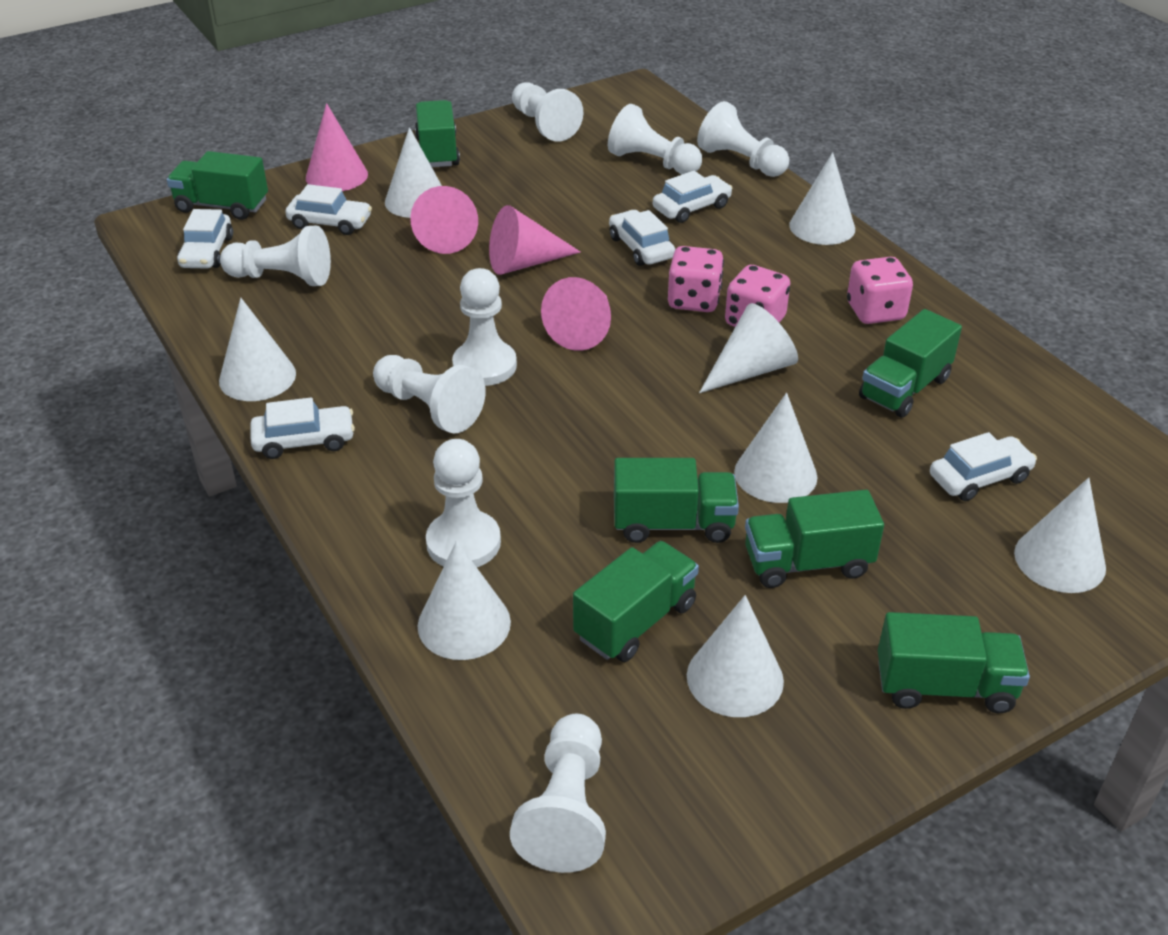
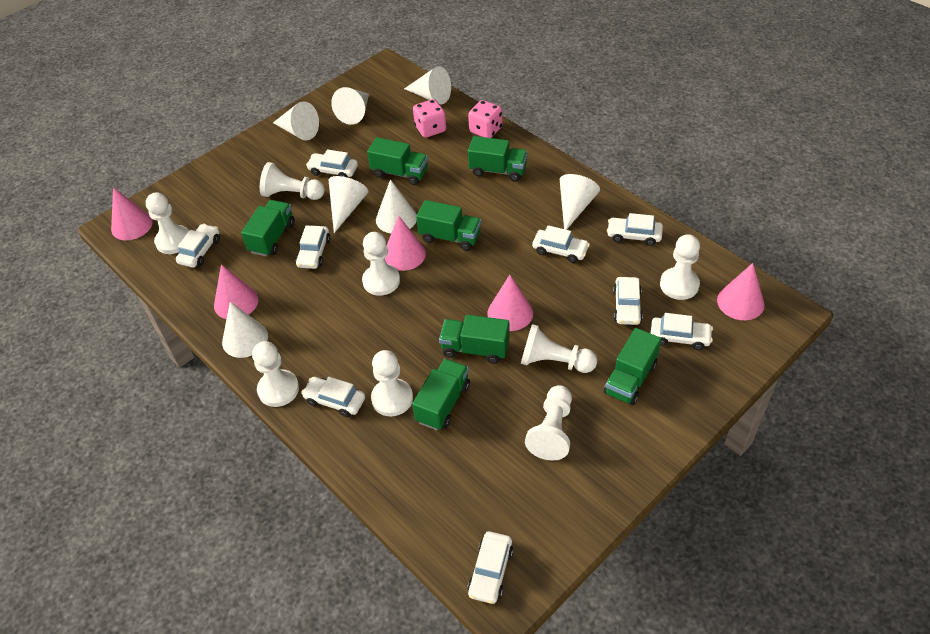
pink cone: [306,103,368,191] [410,186,478,254] [489,205,581,275] [541,277,611,351] = 4 -> [111,187,153,240] [214,264,258,319] [385,216,426,271] [488,275,533,331] [717,263,765,320] = 5
pink dice: [668,246,724,312] [725,265,790,327] [847,257,913,324] = 3 -> [413,99,446,138] [468,100,502,138] = 2
white car: [177,209,233,269] [250,397,355,459] [285,184,372,235] [609,210,675,266] [653,171,733,223] [930,432,1037,501] = 6 -> [176,224,220,268] [296,225,330,269] [301,377,365,417] [306,149,358,178] [467,531,513,604] [532,225,590,263] [607,213,663,246] [613,277,643,325] [651,313,713,350] = 9
white cone: [219,298,296,401] [385,127,442,218] [418,541,511,660] [687,595,784,717] [699,303,798,393] [734,393,817,503] [789,152,855,245] [1014,477,1106,593] = 8 -> [222,302,268,358] [273,101,319,141] [329,176,368,233] [331,87,369,125] [376,179,417,233] [404,66,451,105] [560,174,600,230] = 7

